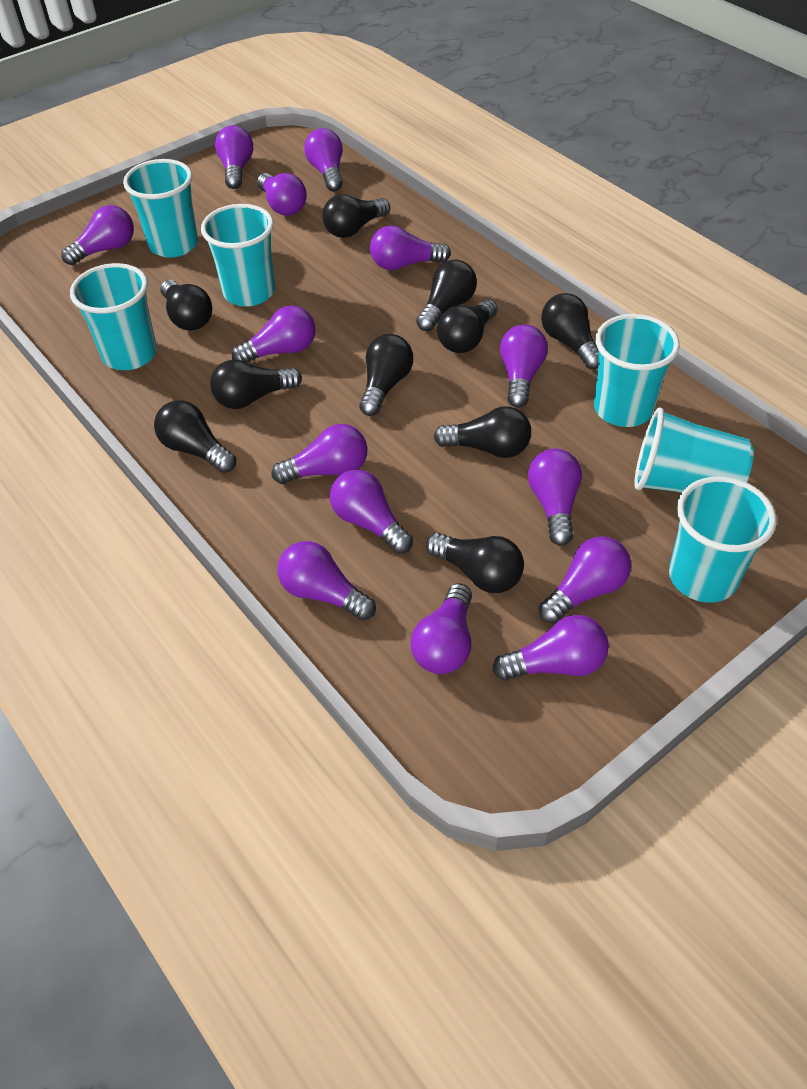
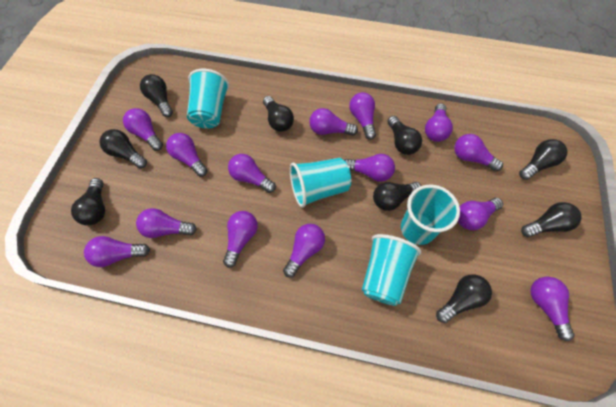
black light bulb: [154,400,236,473] [160,280,212,330] [210,360,302,409] [322,194,390,238] [359,334,413,416] [416,259,477,331] [426,532,524,593] [434,406,531,458] [437,299,498,353] [541,293,599,369] = 10 -> [71,178,105,226] [99,129,147,168] [140,74,173,117] [263,96,294,132] [373,182,421,211] [387,116,422,155] [436,274,492,323] [519,139,567,180] [521,202,581,237] = 9
turquoise cup: [70,263,157,370] [123,159,198,258] [201,204,275,307] [594,314,680,427] [634,407,754,493] [669,477,776,603] = 6 -> [187,69,229,129] [290,158,351,208] [362,234,421,306] [401,185,460,245] = 4

